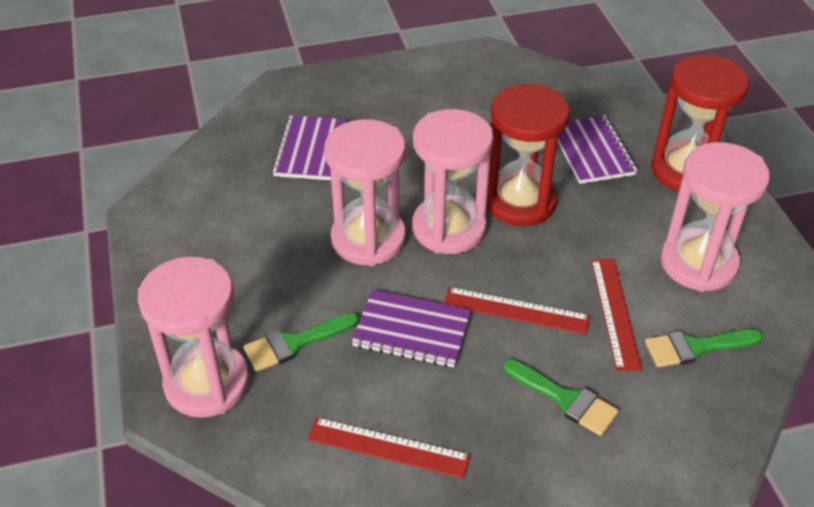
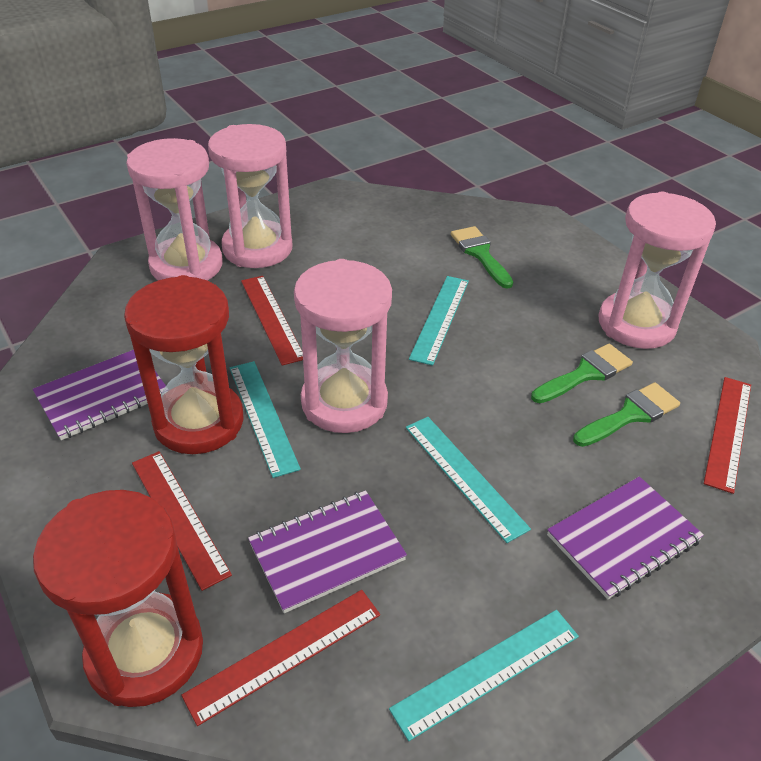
red ruler: [307,417,471,479] [444,287,590,335] [591,259,643,371] = 3 -> [132,451,232,591] [181,590,380,726] [241,276,303,366] [704,377,751,494] = 4
turquoise ruler: none = 0 -> [230,361,301,478] [389,610,579,741] [406,417,531,543] [409,276,469,366] = 4

